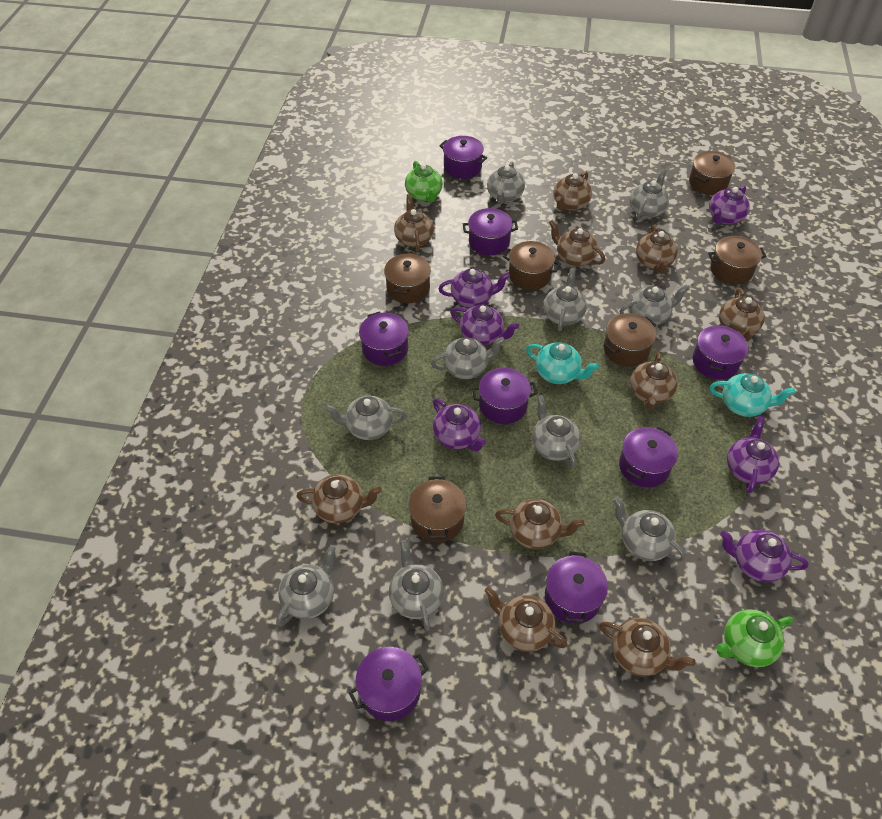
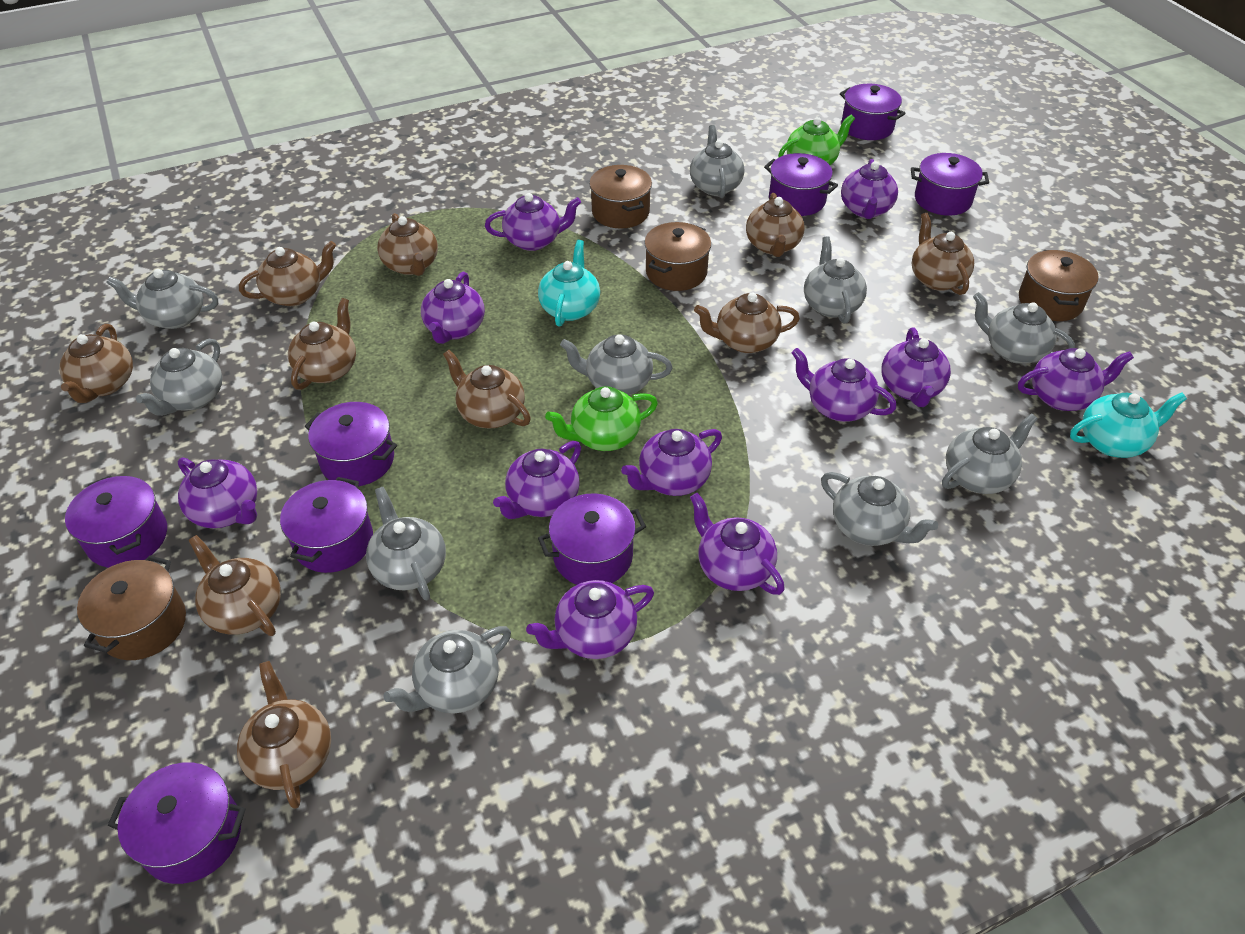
brown pot: [384,253,431,303] [408,476,466,543] [503,241,560,290] [603,313,656,367] [689,151,735,195] [708,236,767,285] = 6 -> [77,555,186,660] [589,165,652,229] [644,222,711,291] [1019,250,1098,321] = 4
purple teapot: [433,398,486,451] [438,268,510,308] [451,305,519,345] [709,186,750,225] [720,530,809,582] [727,416,779,493] = 6 -> [178,457,257,528] [421,272,485,344] [485,193,581,251] [493,441,581,519] [526,580,654,659] [621,429,722,496] [690,493,785,595] [792,348,896,422] [841,159,898,219] [882,327,951,407] [1018,348,1134,411] = 11

